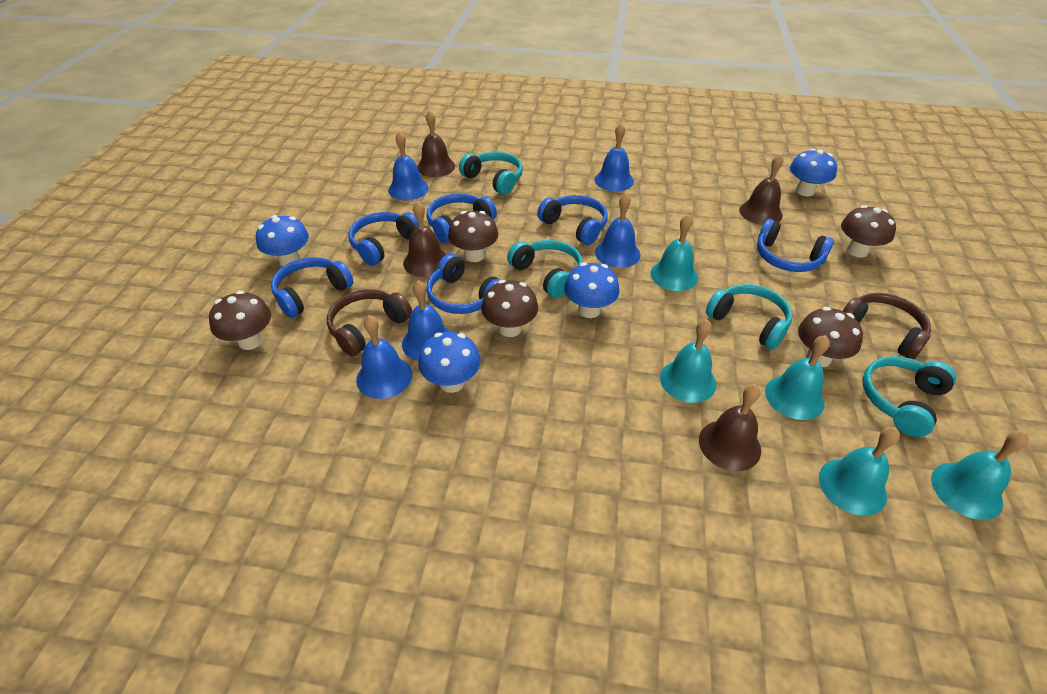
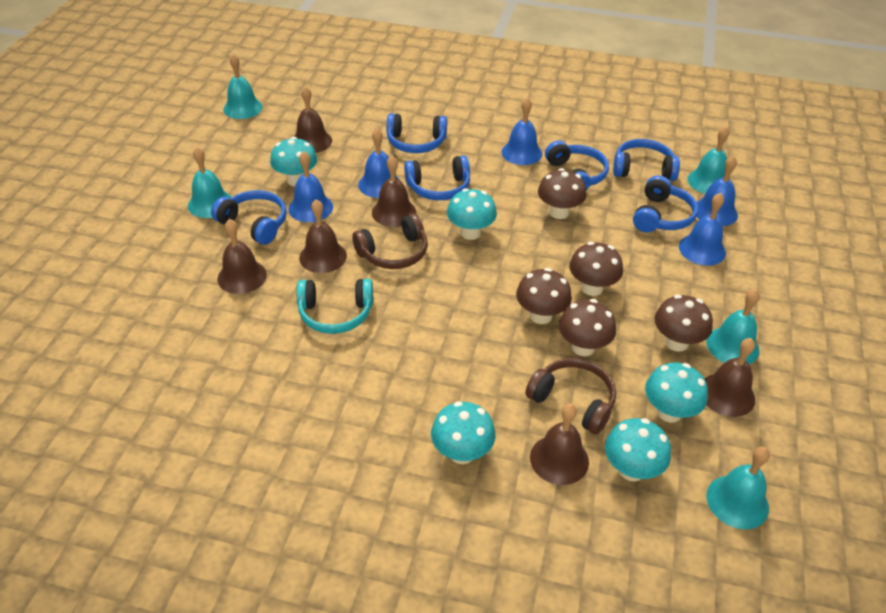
blue mushroom: [256,215,309,266] [419,332,481,393] [564,262,620,318] [790,149,837,196] = 4 -> none = 0
brown bell: [403,201,447,277] [417,110,455,177] [699,384,761,471] [739,154,784,225] = 4 -> [217,219,267,294] [294,86,332,153] [299,199,347,273] [372,156,416,227] [530,403,589,485] [705,338,755,417] = 6
turquoise headphones: [459,152,523,195] [507,240,583,298] [706,284,793,349] [862,356,957,437] = 4 -> [297,279,373,334] = 1
turquoise mushroom: none = 0 -> [270,137,317,186] [431,401,495,464] [447,188,497,240] [605,418,671,482] [645,362,708,423] = 5

